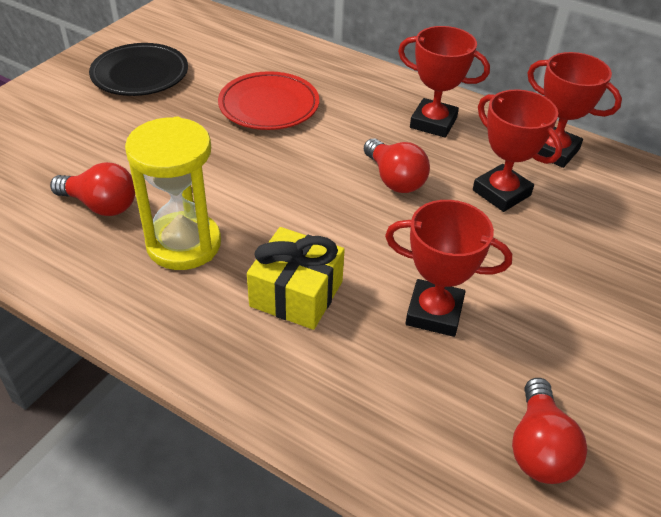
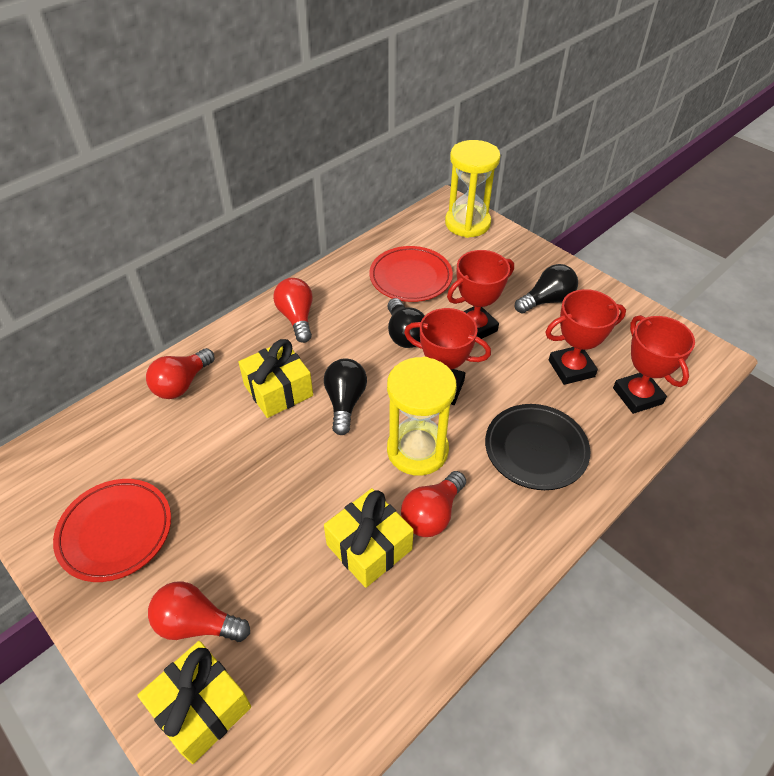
black light bulb: none = 0 -> [324,359,367,435] [387,298,425,348] [514,264,578,313] = 3
red light bulb: [50,162,135,216] [364,138,430,193] [512,378,587,484] = 3 -> [146,348,215,399] [148,581,250,642] [273,278,313,343] [401,471,466,537] = 4
red plate: [218,71,319,130] = 1 -> [53,479,171,582] [370,246,453,302] = 2
yellow gift: [247,227,345,330] = 1 -> [137,641,251,764] [238,339,313,418] [324,488,414,588] = 3
yellow hourglass: [125,117,221,270] = 1 -> [387,357,457,476] [445,140,501,238] = 2

